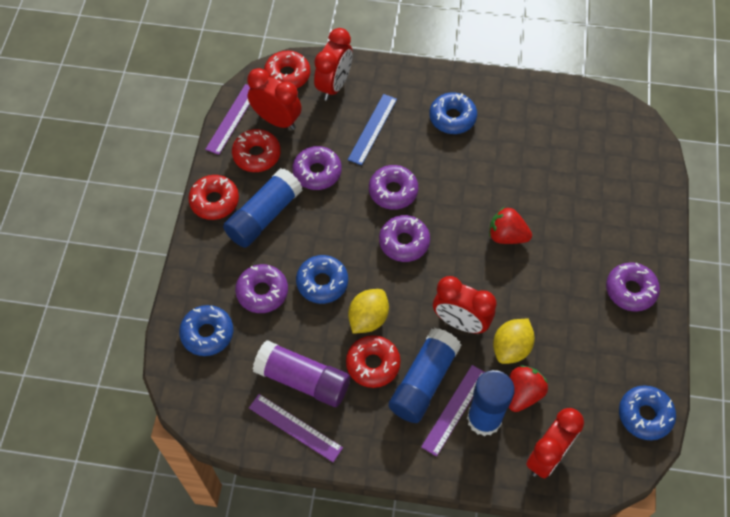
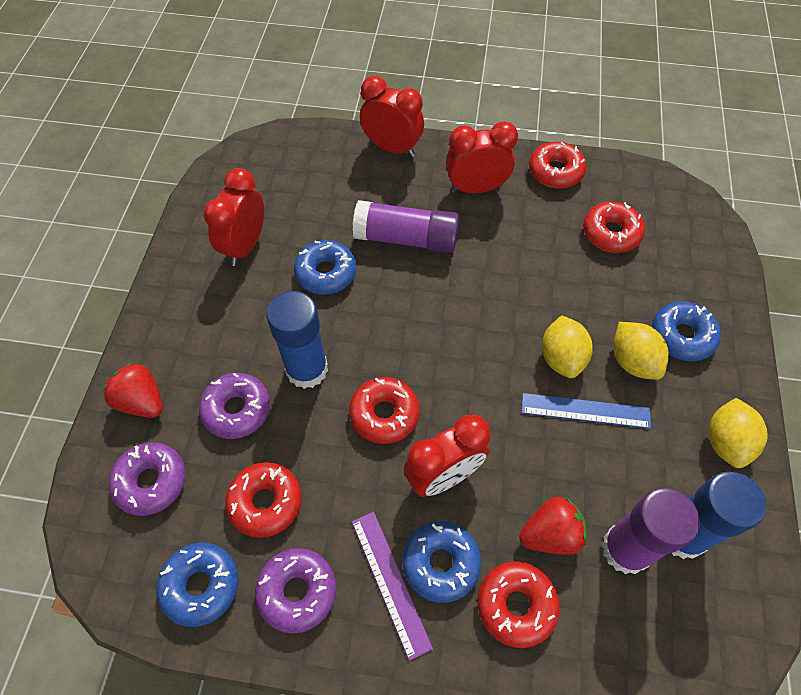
blue glue stick: [223,168,302,248] [388,328,461,423] [467,370,515,436] = 3 -> [266,291,328,389] [672,472,766,559] = 2
purple donut: [235,264,288,313] [292,146,342,190] [369,165,418,210] [379,215,430,262] [606,262,660,312] = 5 -> [109,443,186,516] [199,373,270,439] [255,548,336,634] = 3
purple glue stick: [253,340,350,407] = 1 -> [352,200,460,253] [602,488,700,574] = 2
purple ruler: [205,84,250,155] [249,394,343,462] [421,365,485,457] = 3 -> [352,512,433,661] = 1
red donut: [188,175,239,220] [232,129,281,172] [264,51,310,88] [346,335,401,388] = 4 -> [225,462,302,538] [349,377,420,444] [478,561,560,648] [529,142,587,188] [583,202,645,253] = 5
yellow lemon: [348,289,389,333] [493,319,535,364] = 2 -> [542,315,593,378] [613,322,669,380] [708,398,768,468] = 3

